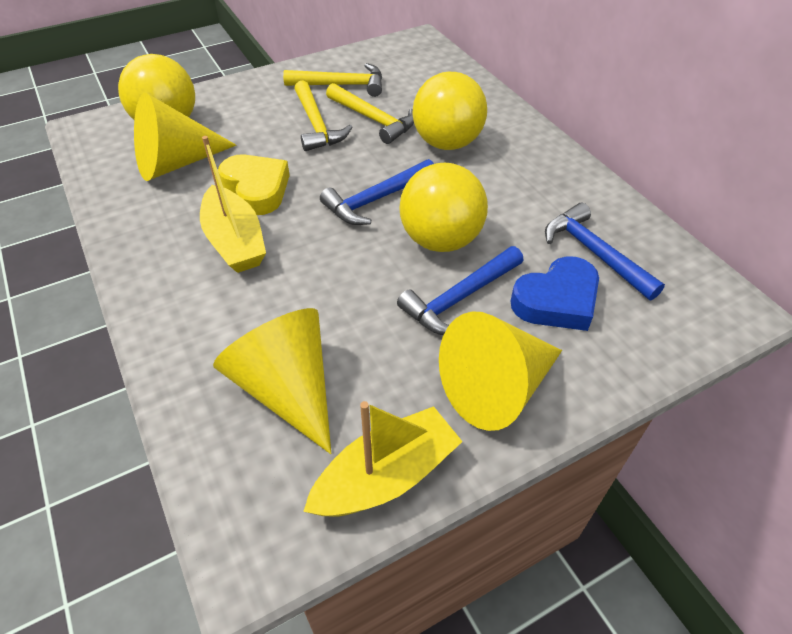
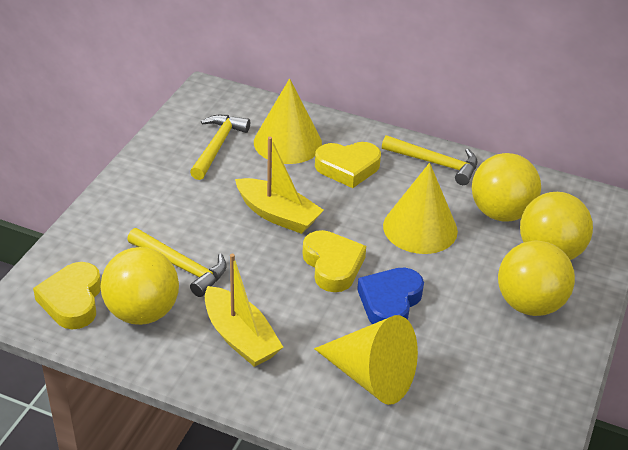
blue hammer: [320,159,434,225] [397,246,524,335] [545,203,665,300] = 3 -> none = 0
yellow ball: [118,54,195,119] [399,163,488,252] [412,72,487,150] = 3 -> [100,247,179,325] [472,153,541,222] [498,241,575,316] [520,192,593,260] = 4
yellow heart: [218,154,290,215] = 1 -> [33,262,101,329] [302,230,366,292] [315,142,381,188] = 3

